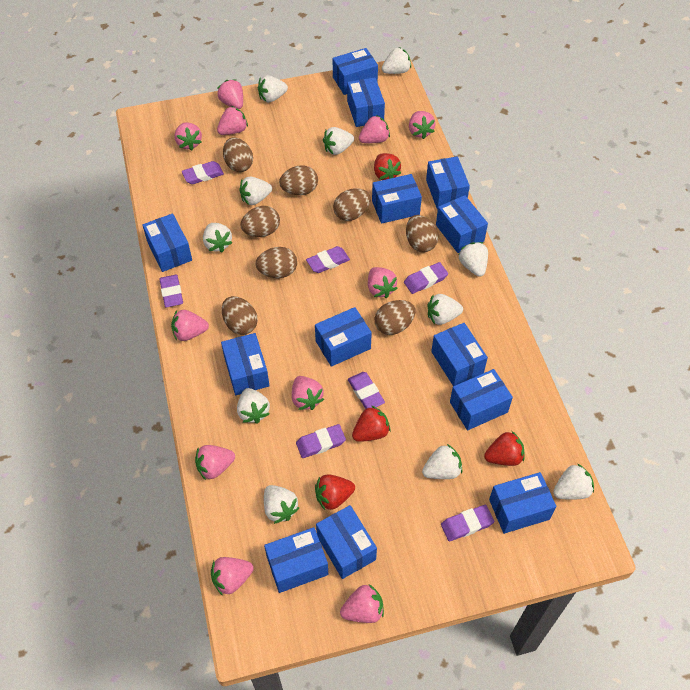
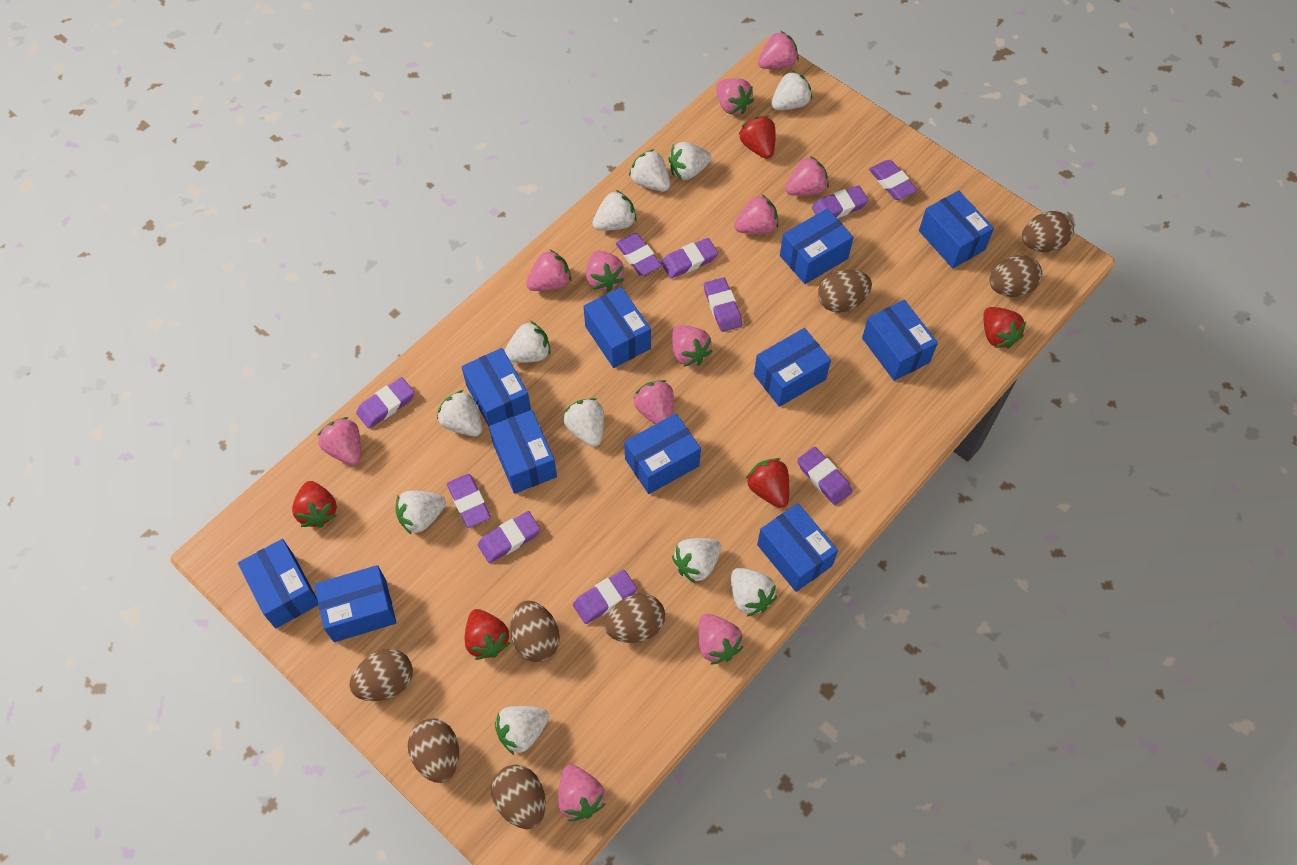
blue box: [142,213,192,272] [221,333,269,395] [264,527,328,593] [315,307,372,367] [316,505,377,579] [333,48,378,95] [347,77,385,127] [372,174,422,224] [426,156,470,210] [431,323,488,386] [436,195,488,253] [450,369,513,430] [489,472,556,534] = 13 -> [238,539,318,628] [314,565,396,642] [461,348,531,426] [489,410,557,494] [584,287,651,368] [624,413,701,494] [754,328,831,407] [757,503,838,592] [780,208,854,284] [862,300,938,381] [919,191,994,268] = 11
purple eraser: [160,275,183,307] [182,161,224,184] [296,424,346,458] [306,246,350,273] [348,372,385,409] [404,262,448,294] [441,505,494,542] = 7 -> [356,377,415,428] [447,474,491,528] [478,511,540,563] [573,570,637,624] [616,233,662,276] [661,238,718,278] [704,277,742,332] [797,447,852,505] [812,186,869,218] [869,160,918,200] = 10
red strawberry: [315,475,355,510] [352,405,391,442] [374,153,401,180] [484,431,524,466] = 4 -> [292,481,337,528] [465,609,510,660] [739,116,776,159] [746,458,789,508] [983,307,1026,349] = 5

